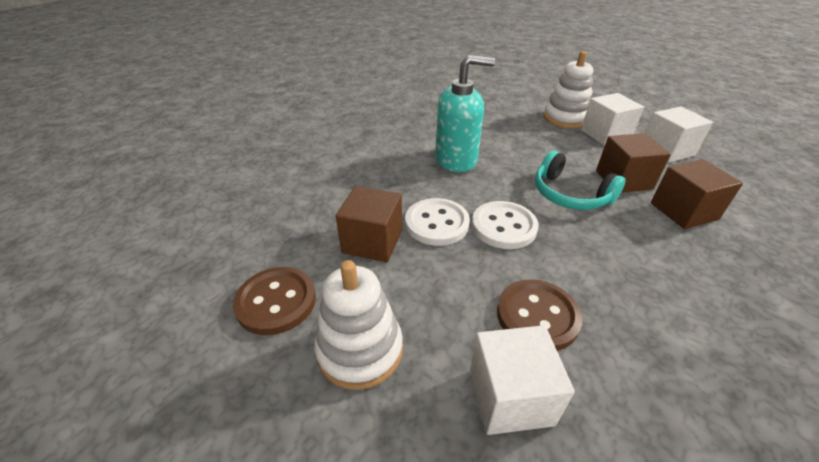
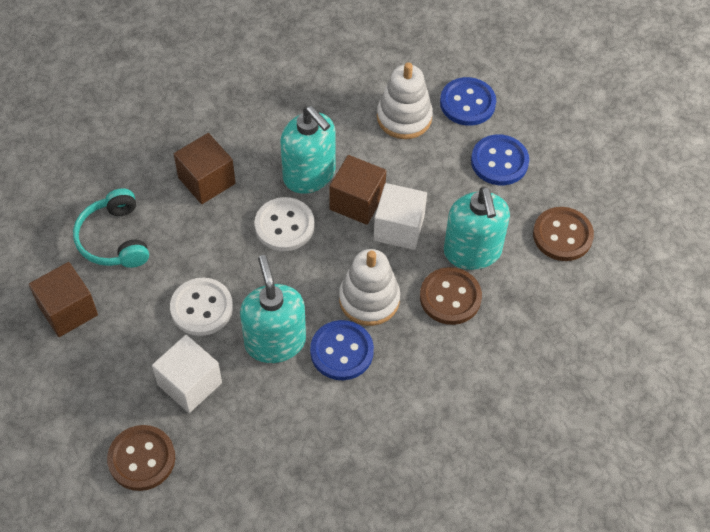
blue button: none = 0 -> [310,320,374,380] [440,77,496,126] [471,135,529,185] = 3
brown button: [233,267,316,335] [497,279,582,351] = 2 -> [107,425,175,491] [420,267,482,325] [533,207,594,261] = 3
turquoise soap dispenser: [435,55,495,172] = 1 -> [240,255,306,363] [281,106,336,194] [444,186,510,270] = 3
white cube: [470,325,575,435] [581,93,644,146] [645,106,713,163] = 3 -> [152,335,222,413] [374,183,427,250] = 2

